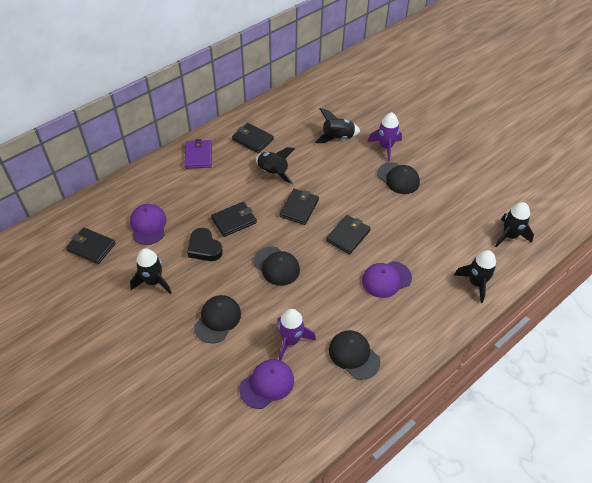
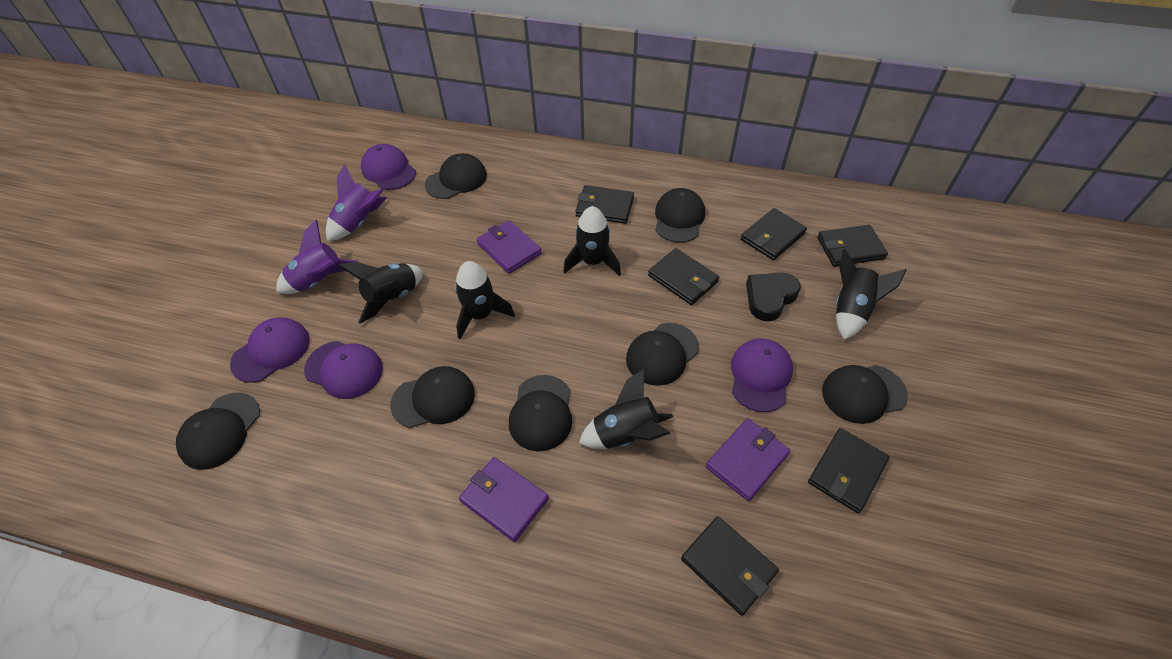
black cap: [194,295,241,343] [253,246,300,286] [329,330,380,380] [377,162,420,194] = 4 -> [176,392,260,470] [390,366,475,428] [425,153,487,199] [509,375,572,451] [626,323,699,386] [655,188,705,243] [822,365,908,424] = 7
black wallet: [66,227,116,264] [211,201,257,237] [232,123,274,153] [280,189,319,225] [326,215,371,254] = 5 -> [576,185,634,224] [648,248,719,305] [681,516,779,616] [741,208,807,260] [808,428,890,513] [817,225,888,267] = 6
purple cap: [130,204,167,245] [239,359,294,409] [362,261,412,298] = 3 -> [230,317,310,383] [304,341,383,399] [361,144,416,190] [731,338,793,412] = 4
purple wallet: [184,139,212,169] = 1 -> [459,457,549,542] [477,220,542,274] [706,418,790,501] = 3

